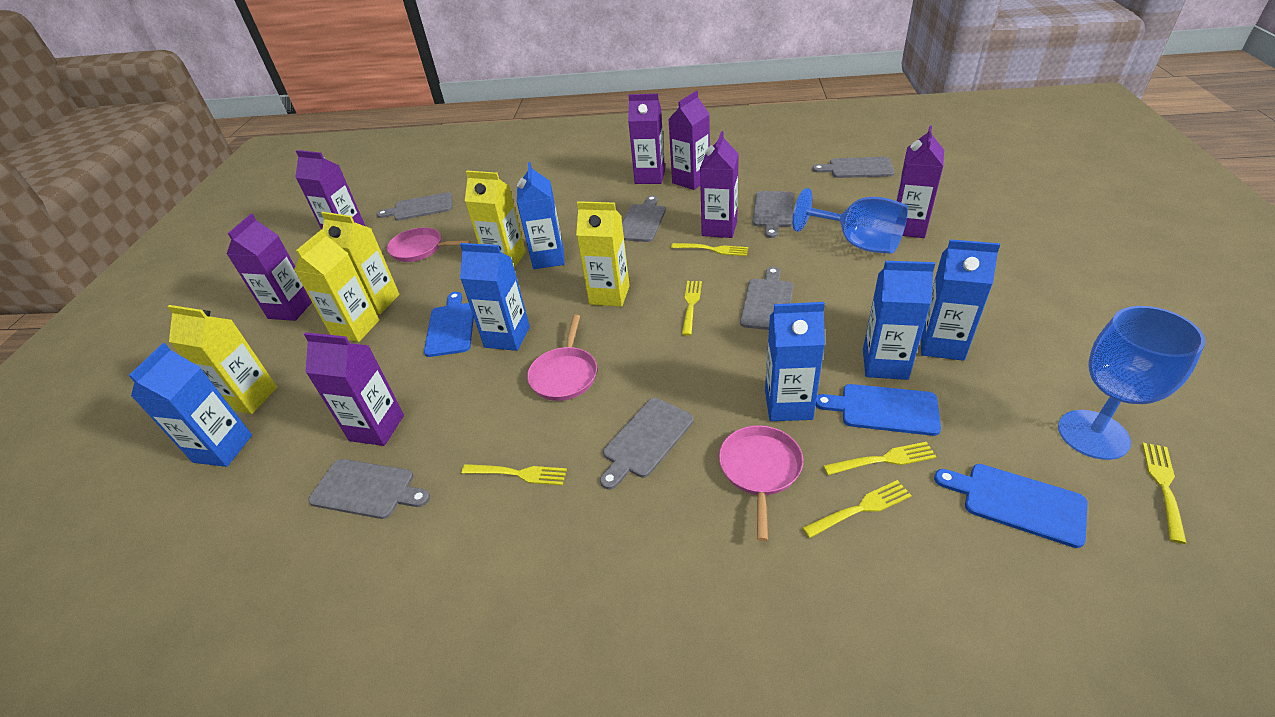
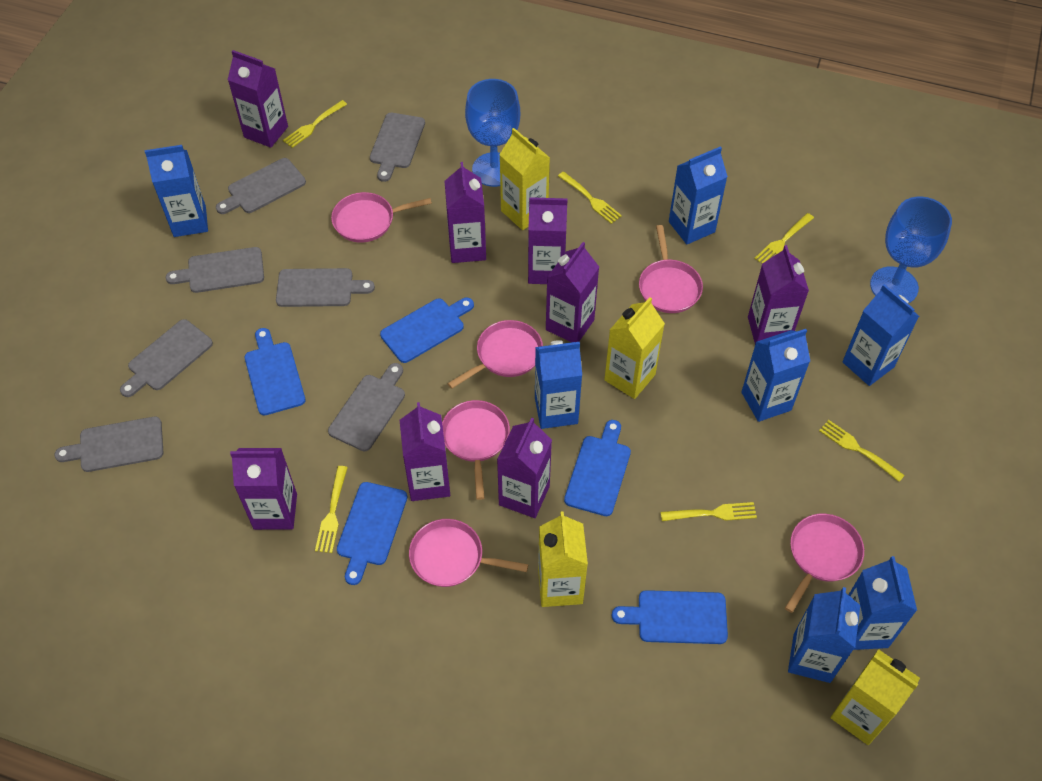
blue carton: [129,343,252,467] [460,243,530,351] [517,162,565,269] [765,302,825,421] [863,261,935,380] [921,239,1000,361] = 6 -> [145,145,208,237] [535,340,582,429] [669,146,728,244] [741,329,810,422] [788,587,860,683] [842,284,919,386] [848,556,917,650] = 7
blue cutting board: [424,292,474,357] [816,384,941,436] [934,464,1087,548] = 3 -> [245,328,306,415] [337,482,407,585] [380,298,474,363] [564,420,631,516] [612,590,728,644] = 5
pink pan: [387,227,471,262] [527,315,597,401] [719,425,803,541] = 3 -> [331,192,432,243] [409,519,529,587] [442,400,510,500] [447,320,543,389] [639,225,703,313] [785,514,864,613] = 6
purple carton: [227,214,312,321] [295,150,365,229] [304,333,404,446] [628,94,665,184] [668,91,710,190] [700,131,739,238] [896,126,944,238] = 7 -> [228,50,288,148] [230,448,297,530] [400,402,450,501] [444,162,486,263] [497,417,552,518] [528,197,568,284] [546,242,599,342] [748,245,809,344] = 8
yellow carton: [167,305,277,414] [294,229,379,342] [321,212,400,314] [465,171,526,268] [576,201,630,307] = 5 -> [499,128,550,230] [538,511,588,607] [604,297,665,399] [831,649,920,745] = 4

